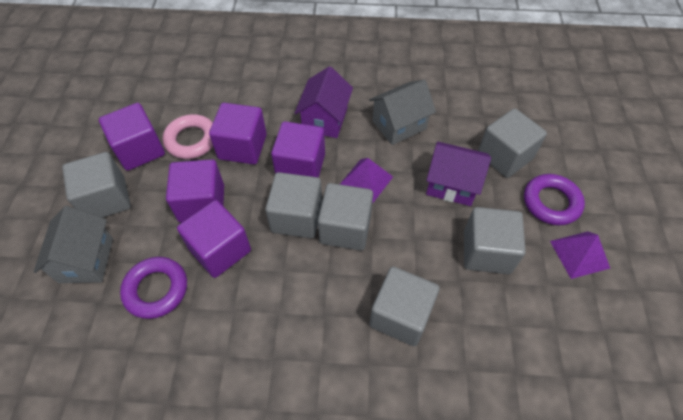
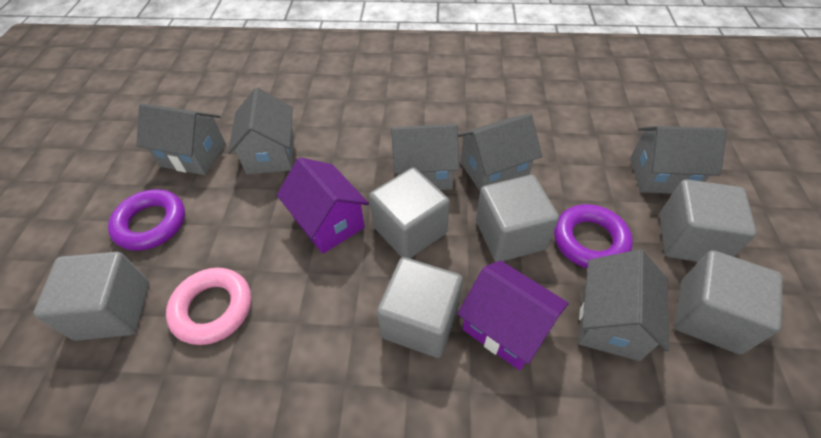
grey house: [34,206,113,283] [369,79,436,145] = 2 -> [136,103,226,175] [228,87,294,174] [391,124,459,190] [458,113,542,191] [578,249,669,361] [630,126,727,194] = 6
purple cube: [99,103,165,171] [166,159,224,223] [177,200,251,278] [209,103,267,164] [271,121,325,178] = 5 -> none = 0
purple pyramid: [340,158,393,204] [550,231,610,279] = 2 -> none = 0

